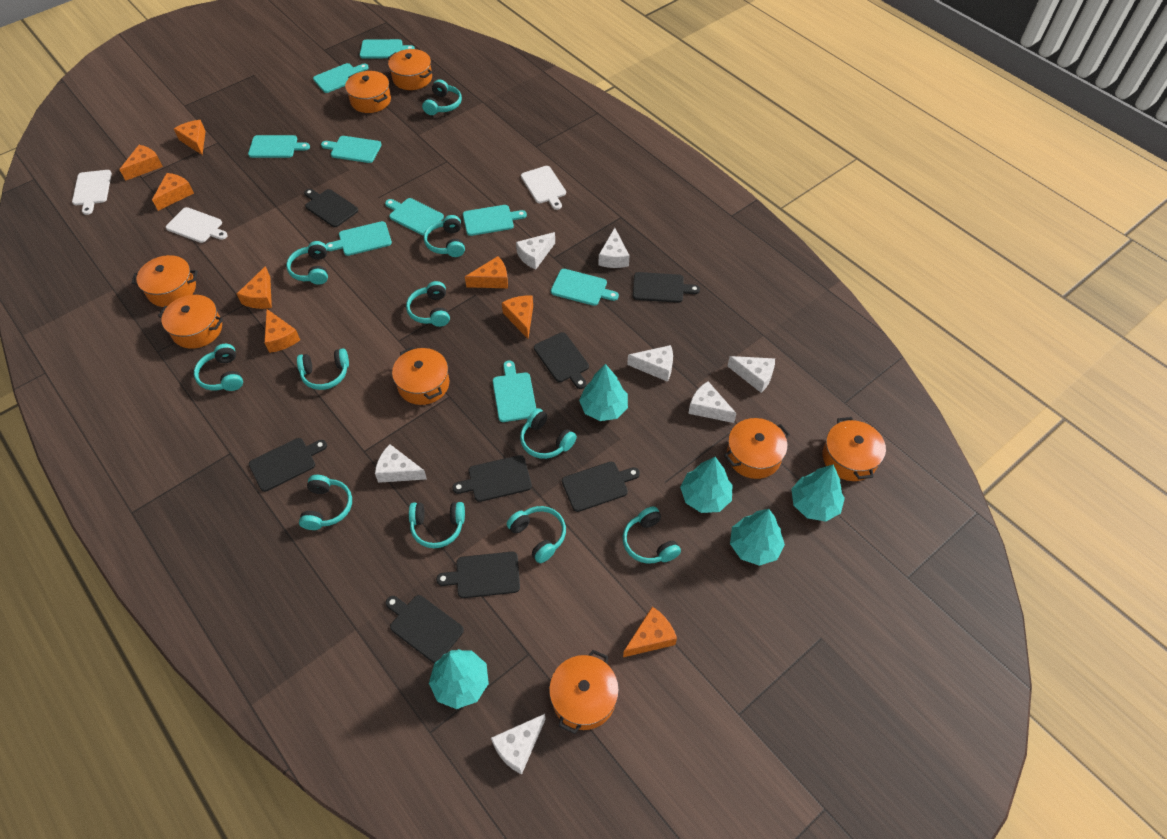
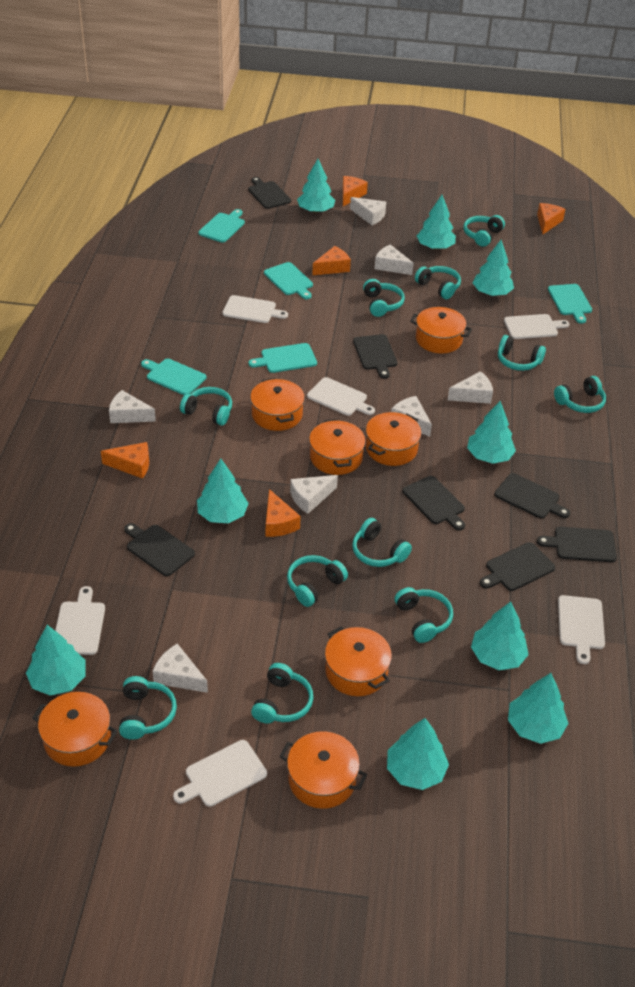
black cutting board: [249,438,327,492] [304,189,358,227] [386,595,464,663] [436,552,520,598] [452,455,532,502] [534,332,589,389] [562,462,640,512] [633,272,700,303] = 8 -> [124,523,195,576] [248,177,291,209] [353,334,398,379] [403,476,465,531] [480,542,555,591] [494,473,570,518] [537,527,617,562] = 7
orange cheese: [119,145,163,181] [152,173,194,211] [174,120,206,155] [237,266,272,309] [264,309,300,353] [465,256,508,288] [502,296,533,339] [623,607,677,657] = 8 -> [101,442,149,479] [266,489,301,537] [312,246,351,275] [343,176,368,206] [537,203,565,235] = 5
orange pot: [132,255,198,307] [158,295,223,349] [345,71,391,113] [388,49,433,90] [392,347,449,405] [549,650,619,734] [724,418,790,479] [823,417,886,481] = 8 -> [32,692,118,767] [250,378,305,431] [280,731,367,809] [309,419,366,475] [325,626,392,696] [366,412,422,466] [410,307,472,354] = 7
turquoise cutting board: [248,135,310,158] [313,63,369,93] [321,136,382,163] [326,221,392,256] [360,39,415,58] [385,198,444,235] [463,205,527,236] [493,360,536,422] [551,269,619,306] = 9 -> [141,358,206,395] [198,209,245,243] [248,343,317,373] [264,262,313,299] [548,284,592,324] = 5
turquoise tree: [429,649,489,709] [579,364,628,421] [680,457,732,513] [730,509,785,566] [791,464,845,522] = 5 -> [26,625,86,696] [197,458,249,523] [297,159,335,213] [387,718,449,790] [417,195,456,250] [467,401,516,464] [471,602,529,670] [473,240,514,296] [508,673,568,744] = 9
white cutting board: [72,170,112,215] [166,207,228,243] [521,166,566,210] = 3 -> [55,586,105,655] [173,740,267,807] [223,295,288,323] [307,377,375,416] [504,314,569,339] [558,595,605,664] = 6

